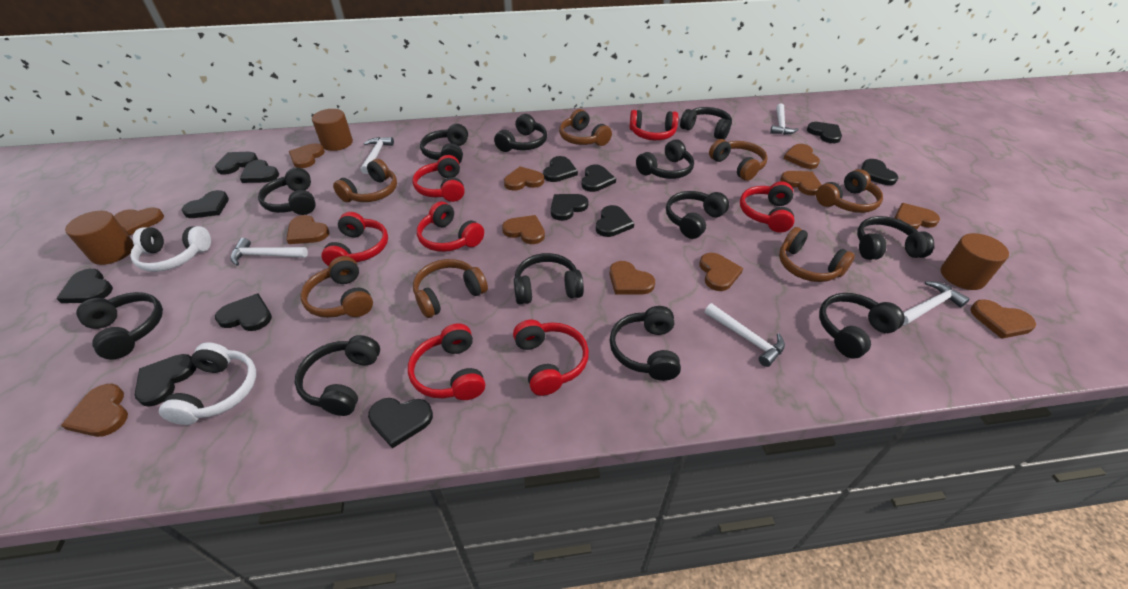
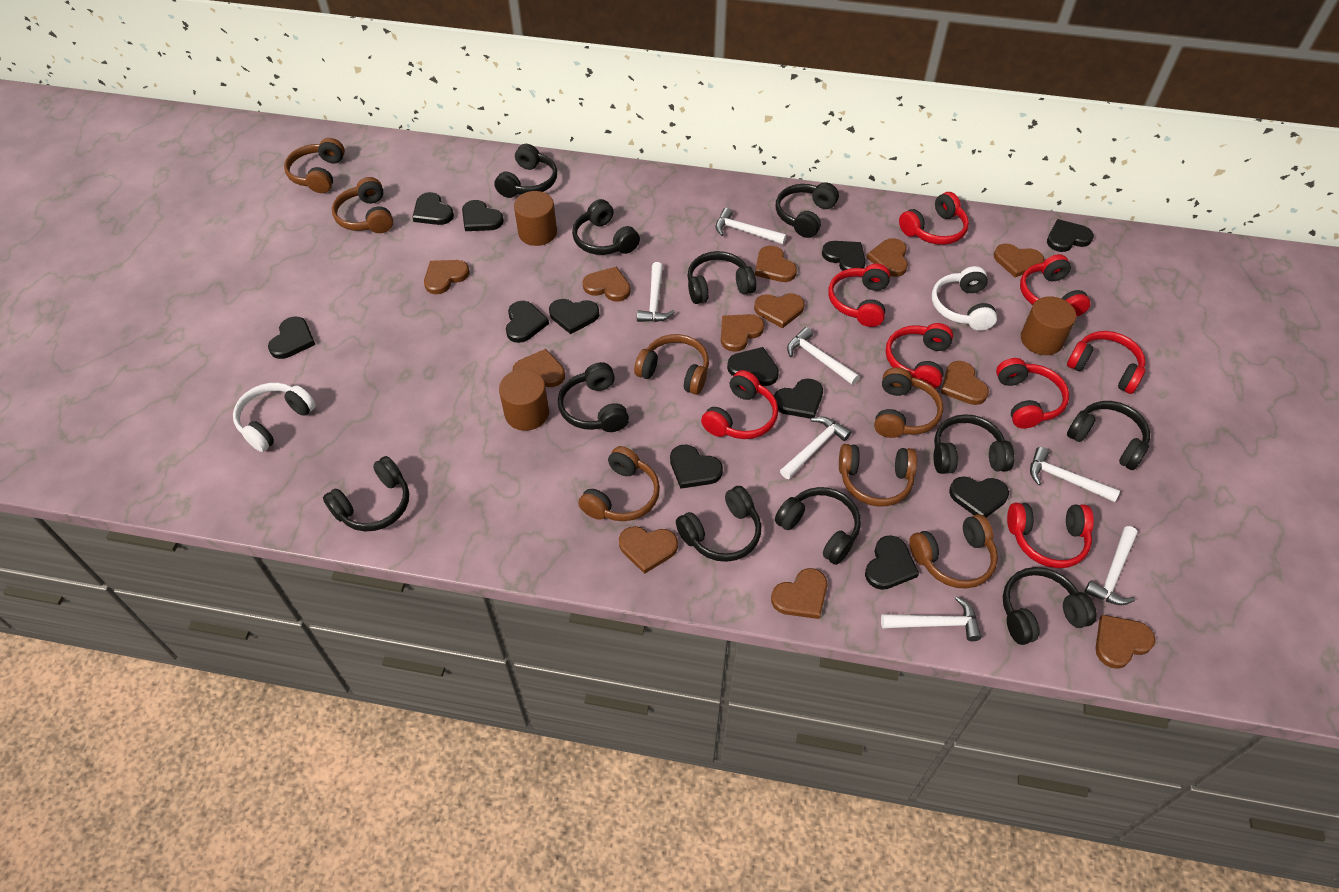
black headphones: [76,292,163,360] [258,167,316,215] [295,335,380,416] [420,124,468,164] [494,114,547,152] [514,253,584,305] [609,306,681,381] [636,139,694,179] [666,191,729,239] [680,107,732,140] [819,293,905,359] [857,216,934,260] = 12 -> [323,456,409,531] [494,144,557,198] [558,362,629,432] [572,199,640,255] [676,486,761,562] [687,251,756,304] [775,487,861,565] [776,182,839,238] [933,414,1014,474] [1003,567,1097,645] [1067,401,1150,470] = 11
black heart: [56,269,113,303] [135,354,196,407] [182,190,229,218] [215,152,258,175] [215,294,272,331] [240,160,279,183] [368,398,433,448] [543,156,578,182] [551,194,589,221] [582,165,616,192] [596,205,634,237] [807,122,842,143] [861,159,898,185] = 13 -> [268,317,316,359] [412,192,454,225] [462,200,504,231] [506,301,549,343] [549,299,599,334] [670,445,723,489] [727,347,779,386] [774,378,823,419] [822,241,866,271] [865,535,919,590] [949,476,1009,517] [1047,219,1094,252] = 12
red headphones: [321,212,388,266] [408,323,485,400] [412,155,465,202] [417,201,484,252] [513,320,589,396] [630,110,678,140] [740,182,794,233] = 7 -> [701,370,778,439] [828,263,890,327] [886,323,953,388] [899,192,969,245] [996,358,1069,429] [1007,503,1094,568] [1020,254,1090,317] [1067,331,1146,394] = 8
white hammer: [230,238,308,266] [361,137,394,174] [705,303,785,367] [770,104,799,135] [903,281,970,325] = 5 -> [637,262,675,322] [716,208,787,244] [780,417,851,479] [787,327,859,385] [881,596,982,641] [1030,447,1120,502] [1084,526,1138,605] = 7

